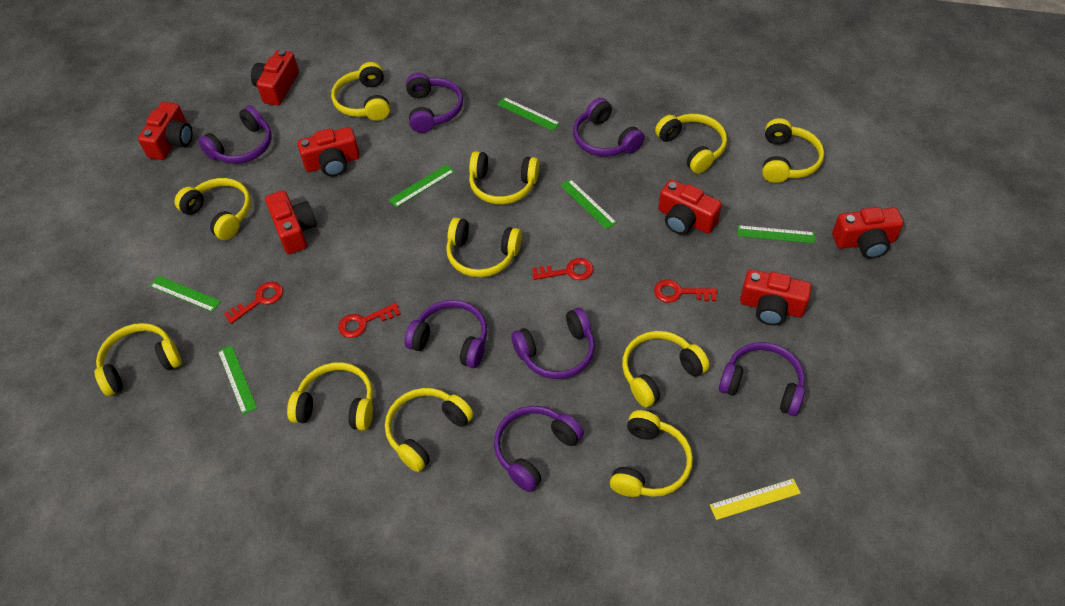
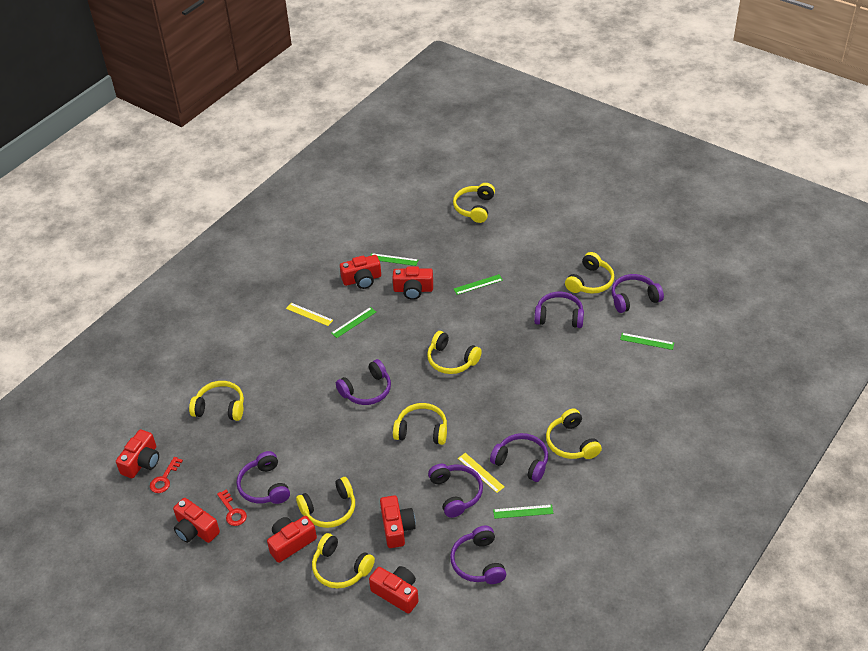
green ruler: [150,276,221,312] [218,345,257,415] [389,164,454,207] [497,97,560,131] [560,179,617,230] [737,225,815,244] = 6 -> [331,307,376,338] [370,253,418,266] [454,274,503,295] [493,505,553,519] [620,333,674,350] = 5
red key: [224,282,283,324] [338,303,401,338] [532,258,593,280] [654,280,717,303] = 4 -> [150,457,183,493] [217,489,247,526] = 2
yellow headphones: [94,323,182,396] [175,178,251,240] [287,362,373,431] [331,62,390,121] [385,388,474,472] [446,218,522,277] [469,151,539,204] [610,410,693,497] [622,331,710,407] [655,114,727,174] [762,118,824,183] = 11 -> [189,381,244,421] [296,477,355,528] [312,533,375,588] [393,403,447,445] [427,331,482,374] [453,183,495,223] [546,408,602,459] [565,252,614,294] = 8
yellow ruler: [710,479,801,520] = 1 -> [286,303,333,326] [458,453,504,493] = 2

